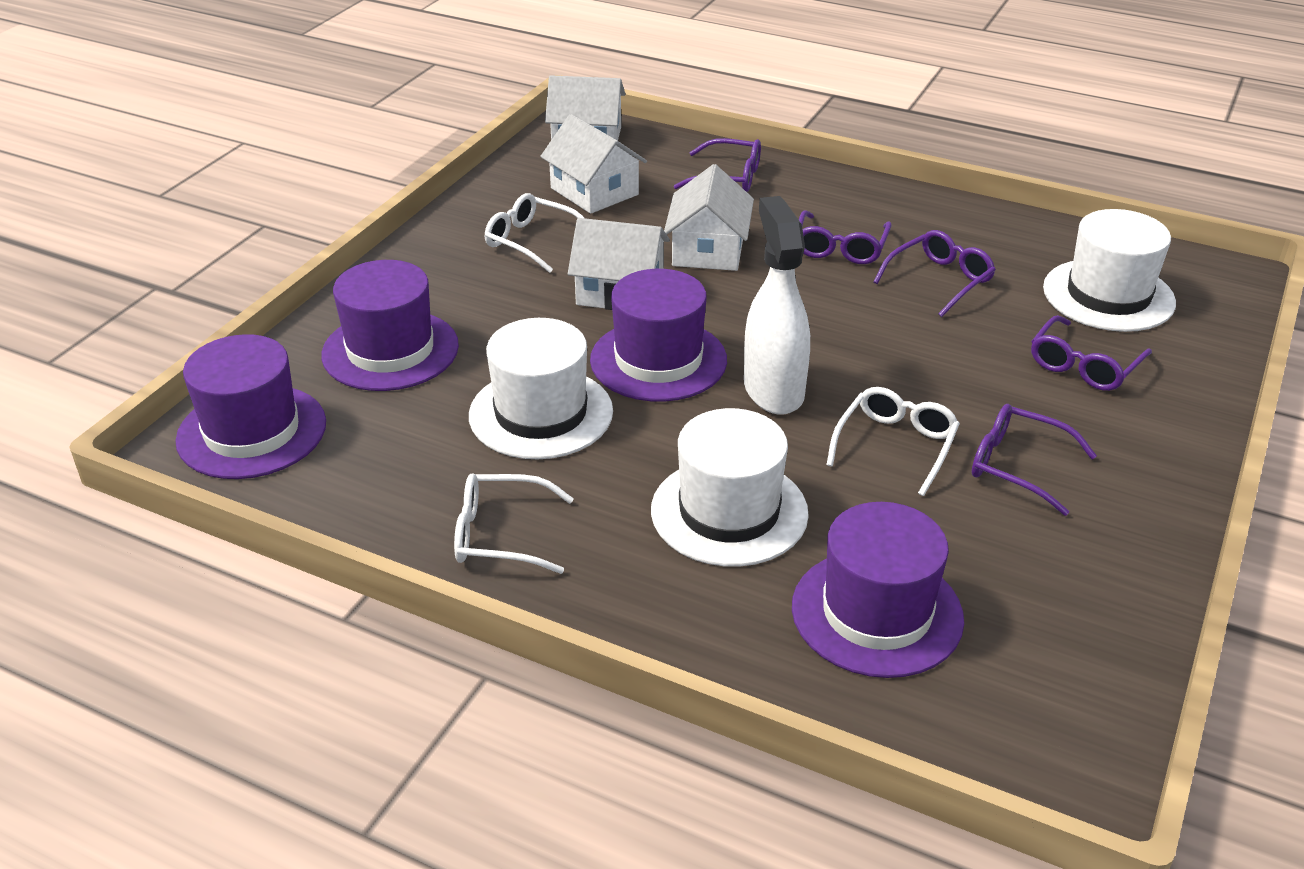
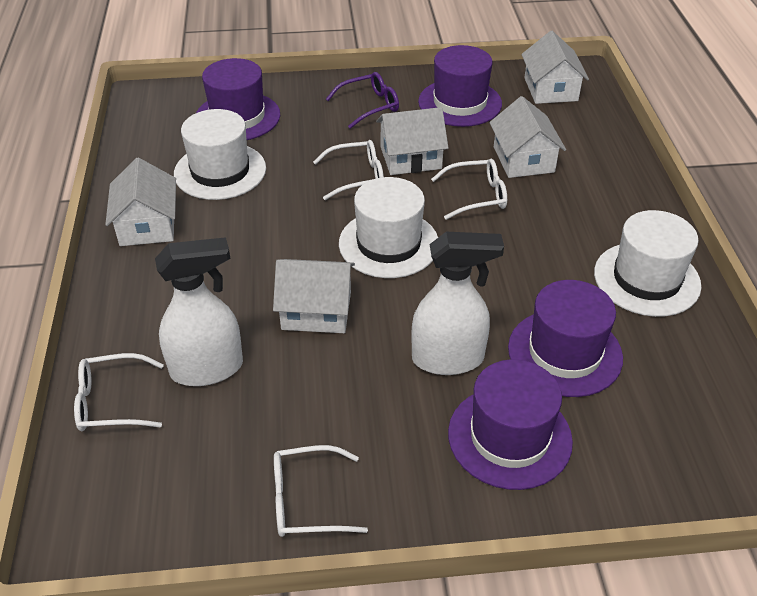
purple glasses: [674,138,761,192] [799,210,892,264] [873,230,996,317] [972,404,1097,516] [1031,315,1152,391] = 5 -> [326,72,399,129] = 1
white glasses: [454,473,574,574] [485,193,584,273] [826,387,960,496] = 3 -> [74,353,164,431] [274,445,368,537] [313,140,384,200] [431,159,507,220] = 4
white house: [540,114,647,214] [545,75,625,141] [568,218,670,310] [664,164,754,271] = 4 -> [105,158,176,246] [273,259,355,333] [376,107,448,175] [490,96,566,178] [521,31,589,104] = 5
white spray bottle: [744,196,810,415] = 1 -> [155,237,243,386] [411,232,504,375] = 2

